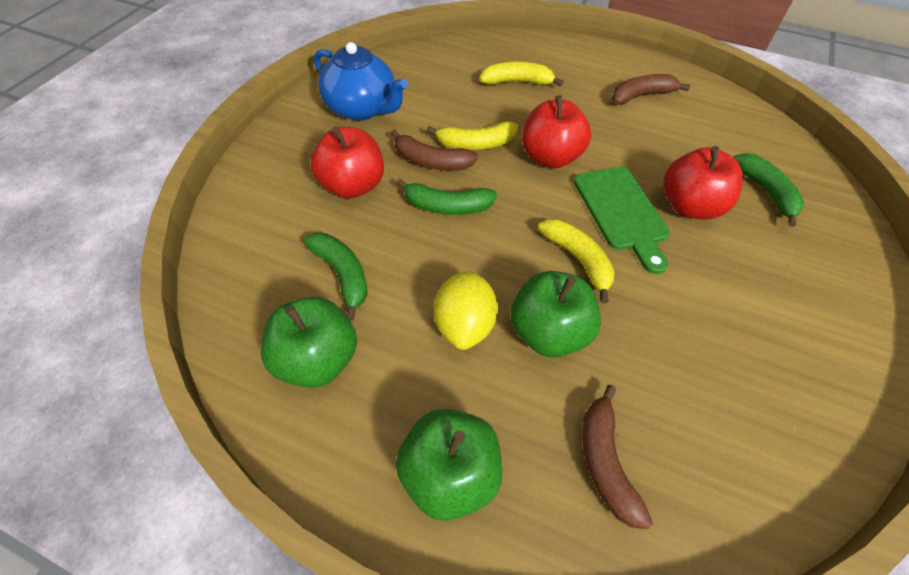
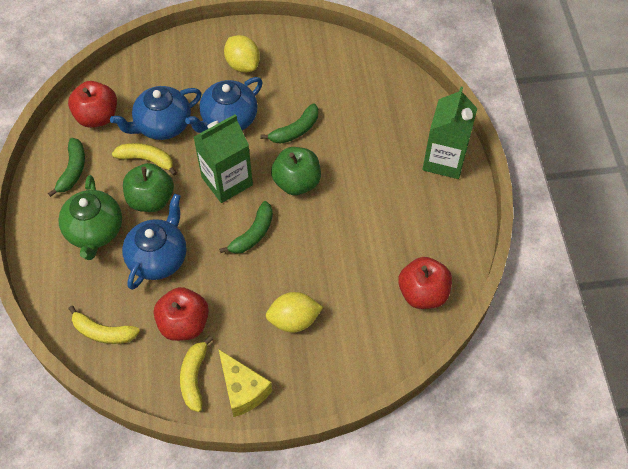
blue teapot: [314,42,408,120] = 1 -> [110,86,202,140] [122,194,186,290] [185,77,263,133] = 3
brown banana: [391,129,478,170] [582,385,653,529] [612,74,690,105] = 3 -> none = 0
green apple: [261,297,357,388] [396,409,502,521] [510,271,601,358] = 3 -> [123,163,174,212] [271,147,321,195] = 2
green carton: none = 0 -> [193,114,253,203] [423,87,477,179] = 2
green cutting board: [574,166,670,274] = 1 -> none = 0
green teapot: none = 0 -> [58,175,122,260] = 1
yellow cheese: none = 0 -> [218,349,272,417] = 1
yellow lemon: [434,270,498,350] = 1 -> [224,35,260,73] [266,292,323,332] = 2

